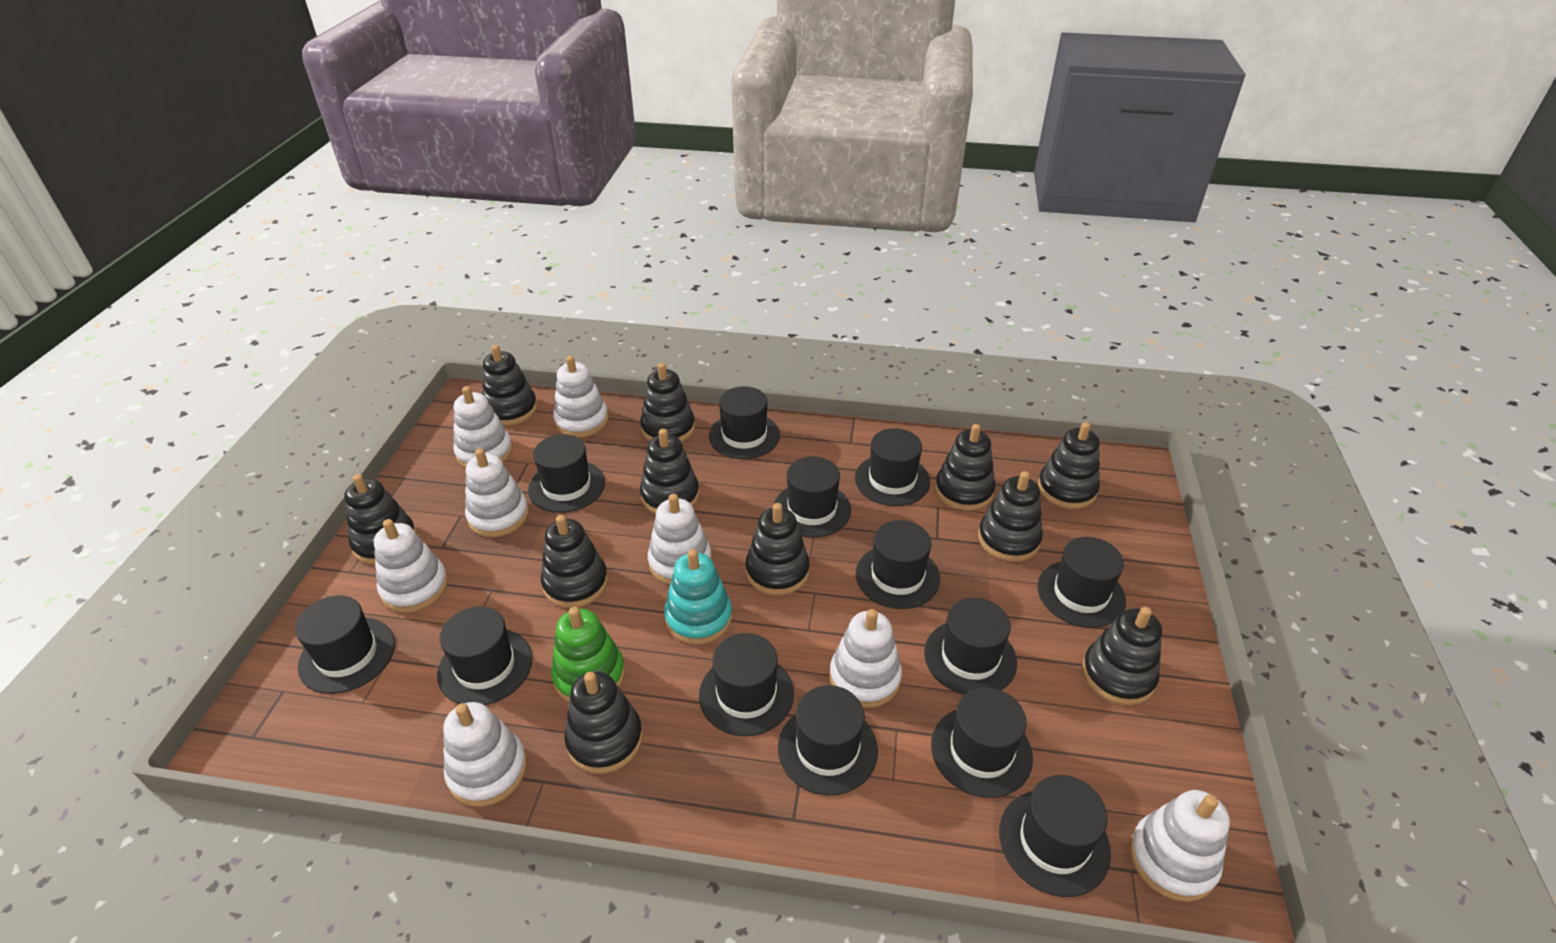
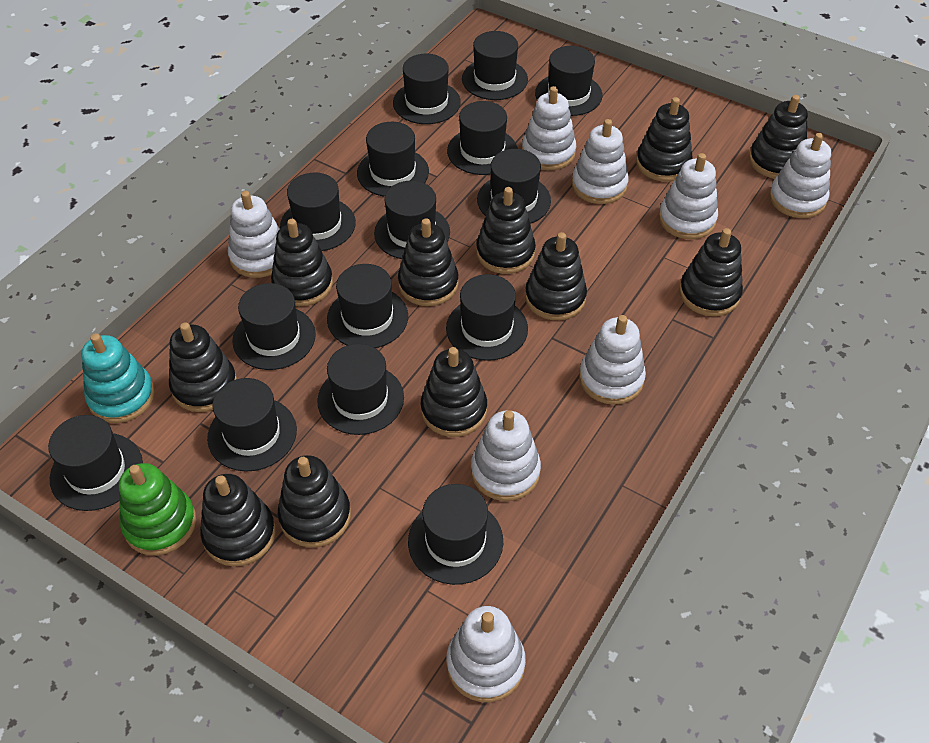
black hat: [295,595,395,694] [437,606,532,705] [528,434,605,513] [699,633,794,736] [709,386,780,459] [774,457,851,538] [778,685,878,795] [855,428,930,506] [856,520,940,609] [924,598,1017,695] [931,687,1033,798] [999,775,1111,897] [1037,537,1126,628] = 13 -> [48,415,143,511] [207,378,297,471] [232,283,316,370] [280,173,356,251] [317,344,404,435] [327,264,408,348] [357,122,429,197] [374,181,450,259] [393,54,461,124] [408,484,503,585] [446,274,528,361] [447,101,518,175] [462,31,528,100] [477,149,551,224] [535,46,602,116] = 15

